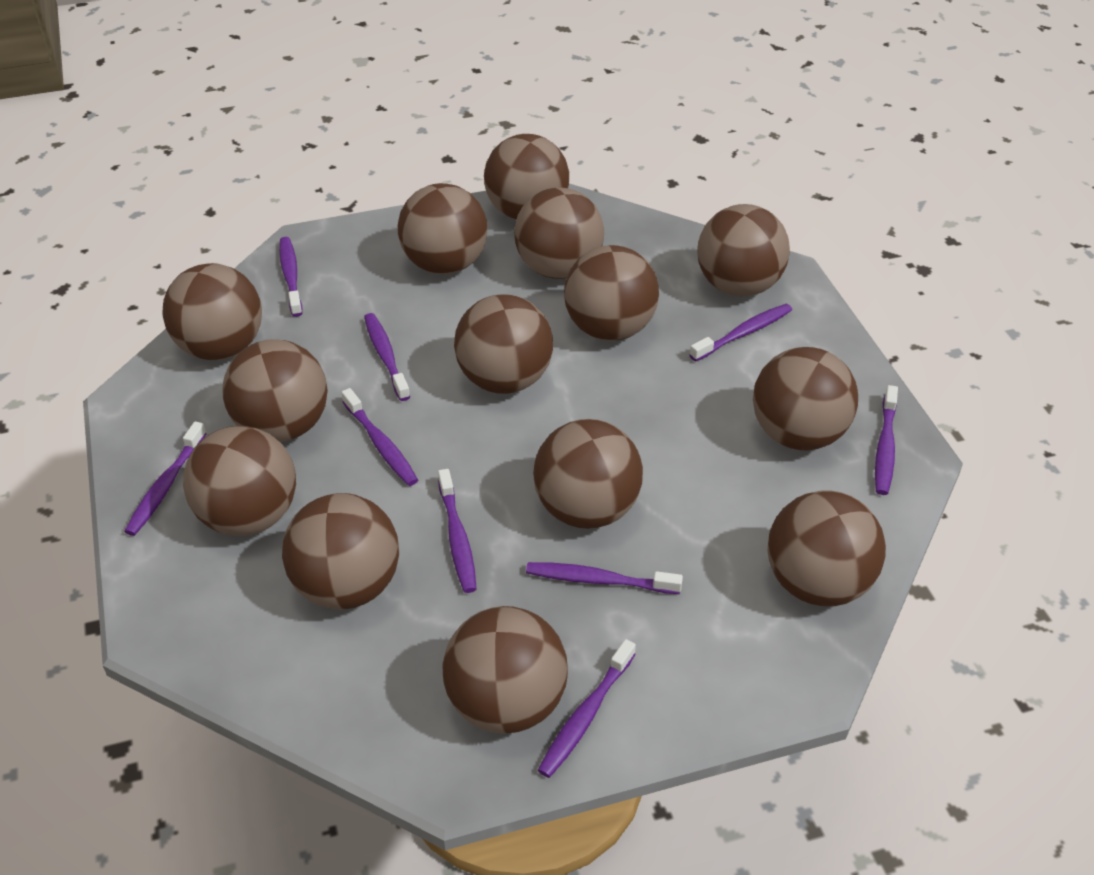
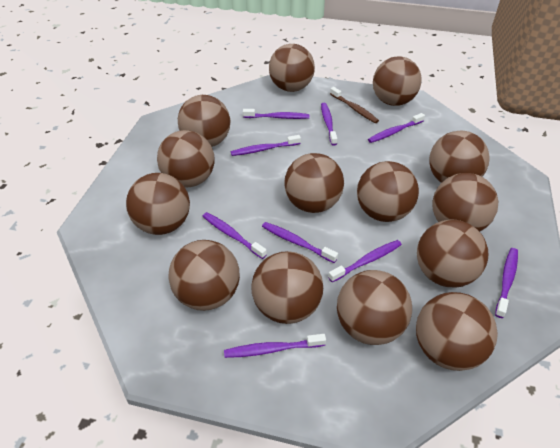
brown toothbrush: none = 0 -> [330,87,379,123] = 1

